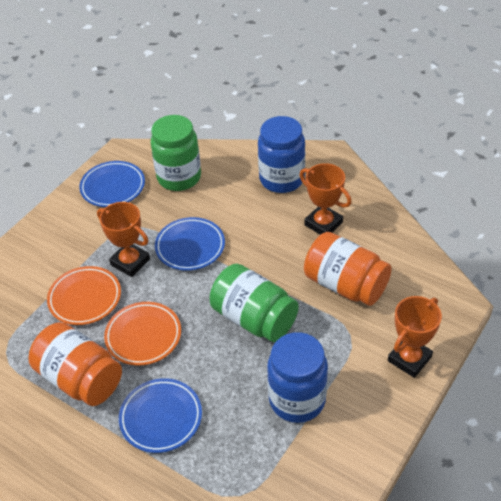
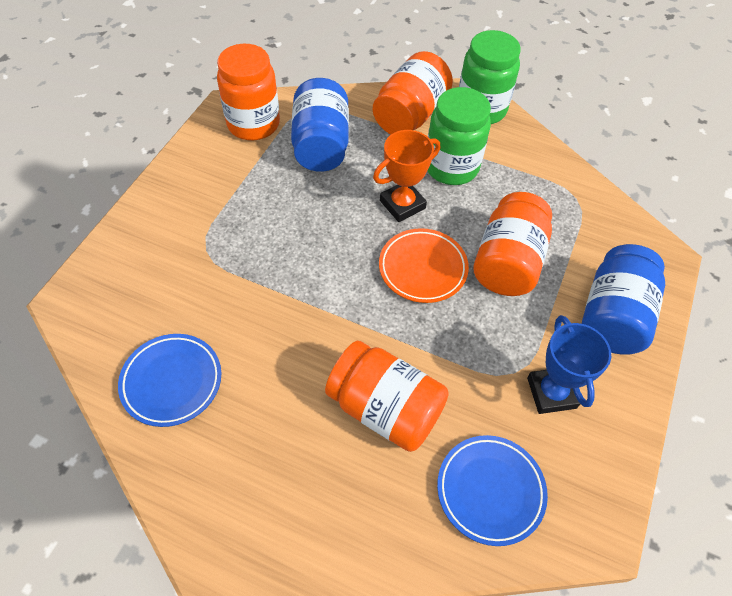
blue plate: [79,161,145,207] [119,378,202,453] [155,217,225,271] = 3 -> [118,334,221,427] [437,435,548,546] = 2
blue trophy: none = 0 -> [527,315,611,414] = 1
orange jar: [28,322,122,406] [304,232,392,306] = 2 -> [217,44,280,140] [325,341,449,452] [373,51,453,134] [474,192,552,296] = 4
orange plate: [47,266,121,325] [104,302,181,366] = 2 -> [379,228,469,303] = 1
orange trophy: [97,202,150,277] [299,163,352,235] [388,296,442,378] = 3 -> [373,130,440,222] = 1

